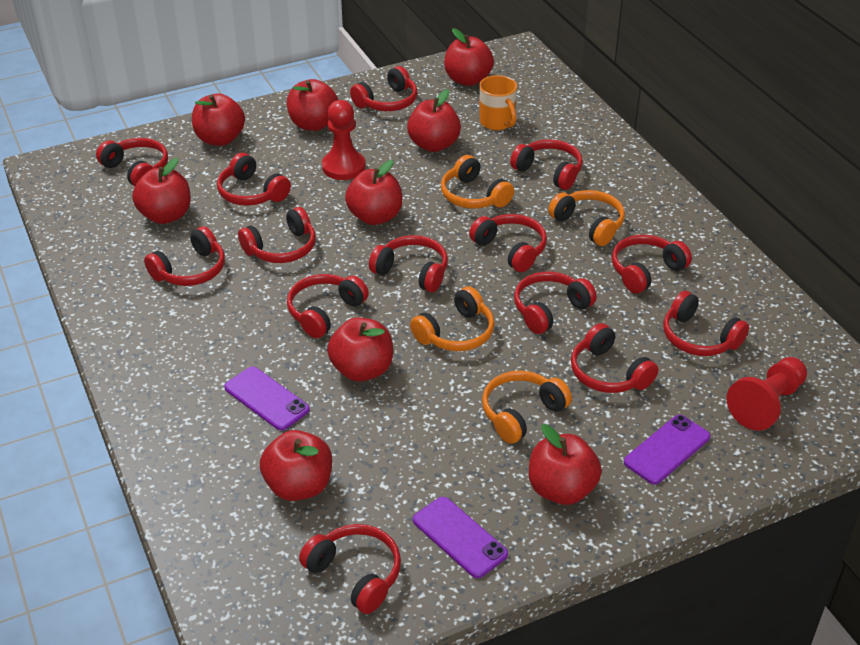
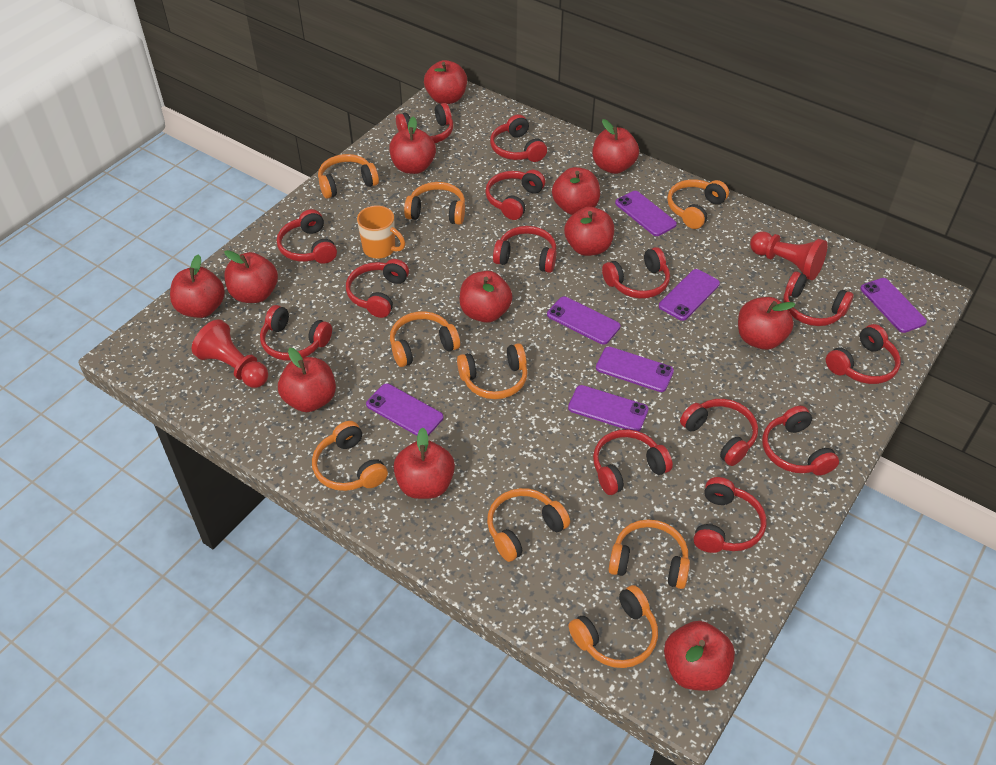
orange headphones: [410,286,495,351] [441,155,514,208] [482,371,572,444] [548,190,625,246] = 4 -> [312,421,388,491] [318,154,379,198] [390,311,460,367] [404,182,465,225] [457,343,528,399] [487,488,570,562] [569,585,658,668] [608,519,690,589] [667,179,729,229] = 9
purple phone: [224,367,310,431] [413,497,508,578] [624,415,710,485] = 3 -> [366,383,443,436] [547,296,620,345] [568,385,649,432] [596,347,674,392] [615,191,677,236] [659,269,720,321] [860,278,927,333] = 7
red apple: [132,158,191,224] [192,93,245,146] [260,430,332,501] [287,79,338,131] [327,317,393,381] [345,160,403,225] [407,89,461,152] [444,28,494,86] [529,424,602,505] = 9 -> [170,255,225,318] [224,250,278,303] [278,348,336,412] [389,117,436,174] [393,427,455,499] [424,60,467,104] [459,271,513,323] [552,167,600,215] [564,207,614,256] [593,119,639,174] [664,621,735,691] [738,297,796,350] = 12

